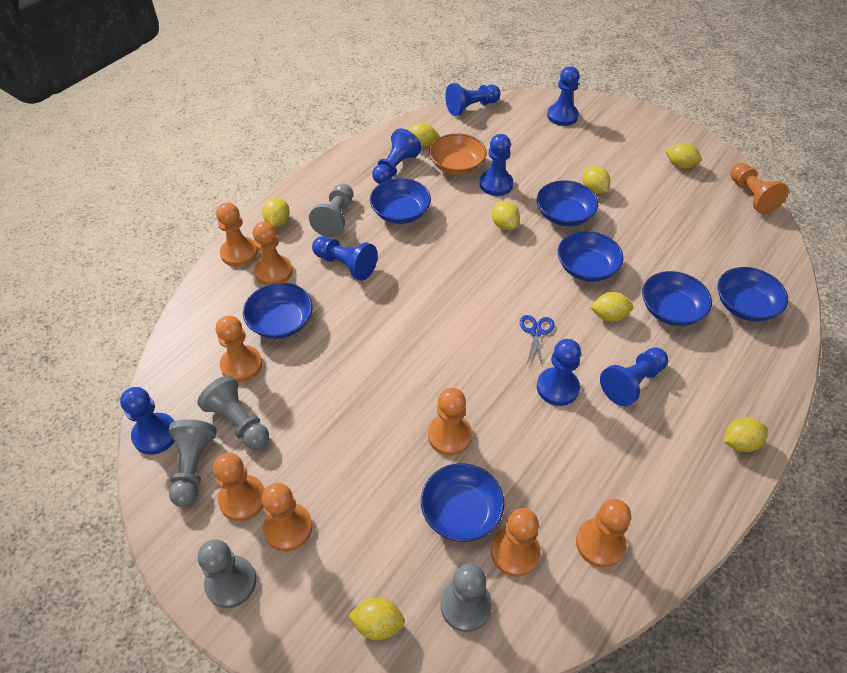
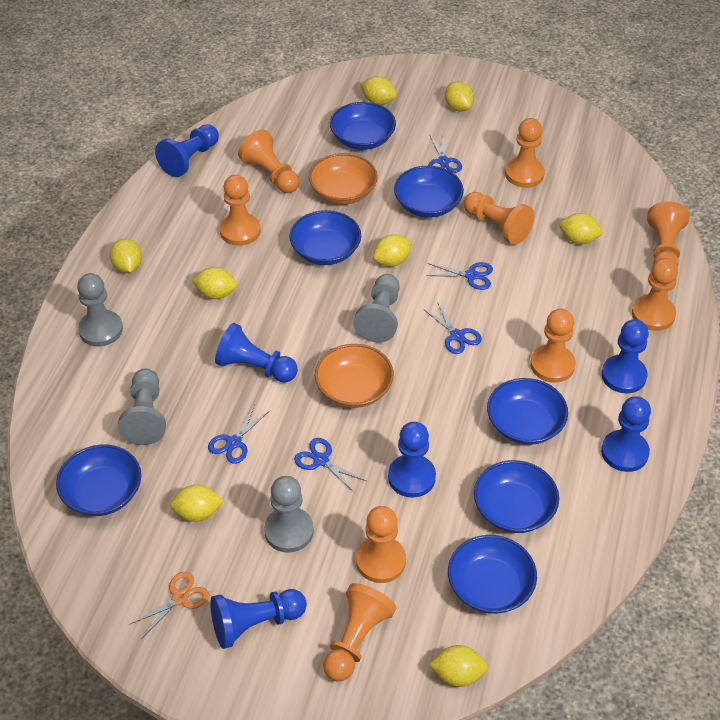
blue pawn: [120,387,174,455] [312,236,378,281] [372,128,422,184] [445,83,500,116] [479,134,513,196] [537,339,581,406] [547,66,579,126] [600,347,668,407] = 8 -> [155,124,219,177] [210,589,307,649] [215,323,298,383] [388,422,436,498] [601,319,649,393] [601,396,651,472] = 6
blue scissors: [520,315,554,367] = 1 -> [208,404,269,464] [294,438,366,492] [425,302,482,354] [426,262,493,290] [428,135,462,173] = 5
grey pawn: [169,419,216,507] [197,375,269,450] [198,539,256,608] [309,183,353,237] [440,563,492,632] = 5 -> [77,273,123,347] [118,368,166,445] [264,476,314,553] [353,274,400,342] = 4
orange bowl: [429,133,487,175] = 1 -> [309,153,378,204] [315,344,394,408] = 2
orange scissors: none = 0 -> [129,572,209,638] = 1

